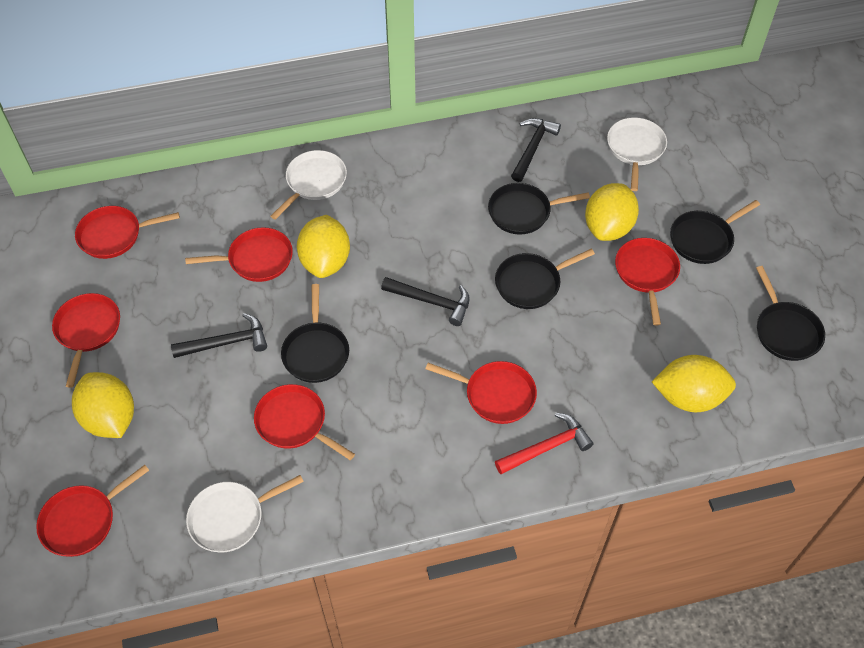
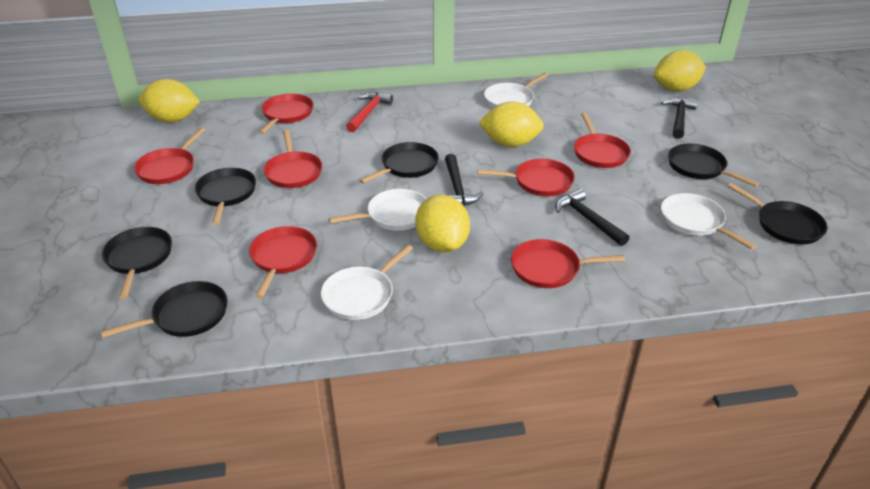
black pan: [281,284,349,383] [488,183,590,234] [495,249,595,309] [670,200,760,264] [756,266,825,361] = 5 -> [101,281,228,338] [102,227,172,299] [195,168,256,225] [359,142,439,184] [668,144,759,187] [727,183,828,245] = 6
white pan: [186,475,304,553] [270,150,347,220] [607,117,667,191] = 3 -> [321,245,413,320] [329,189,427,231] [484,73,548,108] [661,193,756,250] = 4

